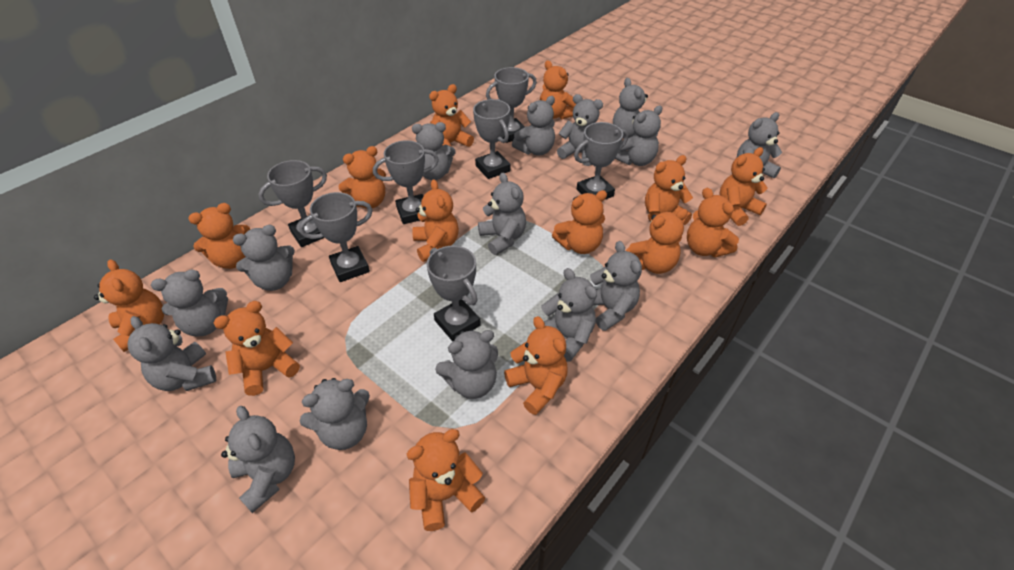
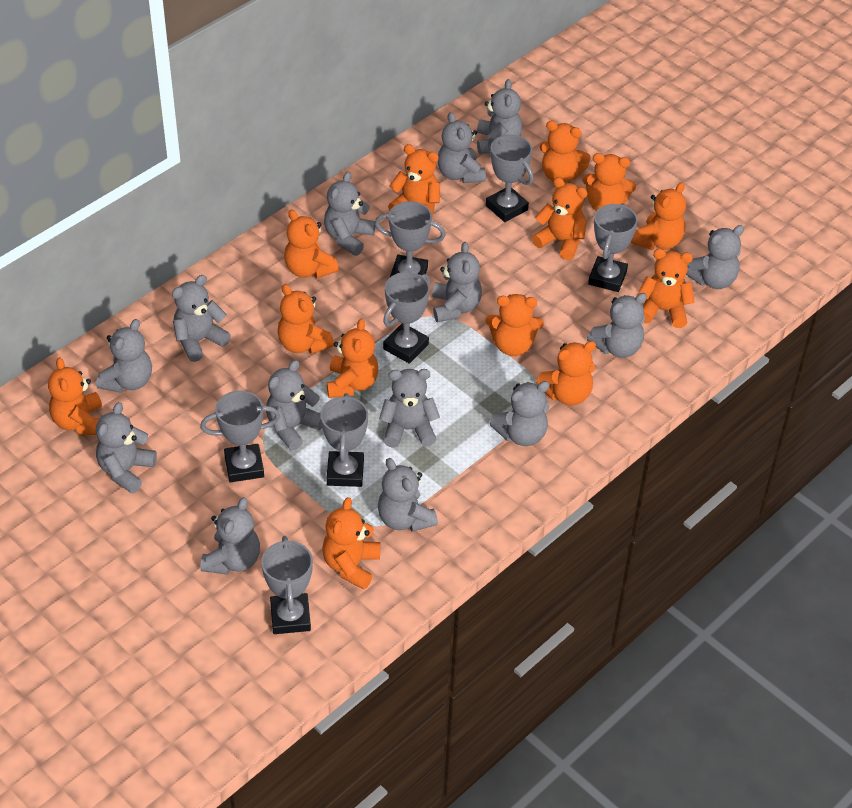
grey teddy bear: [128,316,216,391] [151,270,228,336] [221,406,295,513] [233,225,295,291] [300,378,370,450] [412,122,456,180] [435,330,498,399] [478,173,526,255] [512,96,555,155] [541,268,597,362] [557,94,603,166] [590,241,642,331] [613,78,648,138] [615,106,662,166] [737,112,782,178] = 15 -> [96,319,152,393] [96,402,157,493] [172,275,231,362] [200,497,260,575] [266,360,322,450] [324,172,375,256] [378,458,438,532] [379,369,440,448] [432,242,482,322] [438,112,486,183] [477,79,522,154] [490,381,550,446] [587,293,647,358] [686,225,744,289] = 14
orange teddy bear: [94,259,164,352] [188,203,251,269] [214,301,300,396] [338,146,386,209] [407,429,485,531] [412,179,459,262] [429,84,474,147] [504,316,568,415] [540,60,576,120] [552,190,607,254] [626,209,688,274] [645,155,693,225] [687,188,739,257] [719,147,768,226] = 14 -> [48,357,102,435] [277,284,334,354] [284,209,339,278] [322,497,380,590] [327,318,378,398] [388,144,440,216] [485,294,544,356] [532,177,587,260] [536,341,596,405] [540,121,591,183] [582,153,636,211] [631,182,686,250] [638,249,695,328] = 13

